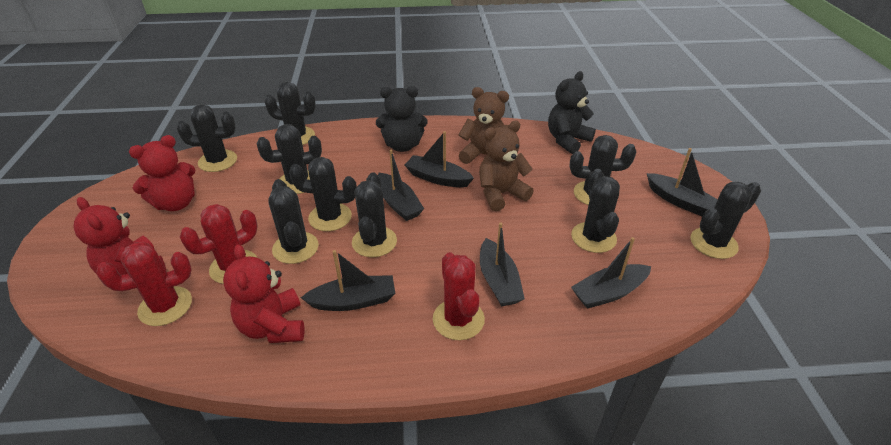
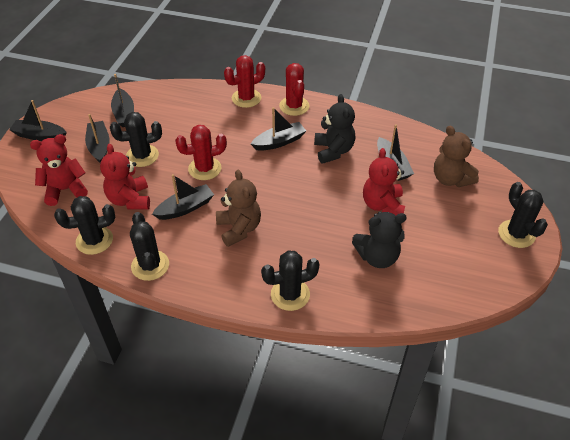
black cactus: [176,104,237,172] [257,124,322,194] [264,82,316,145] [268,179,319,264] [289,157,357,231] [352,172,397,257] [570,135,637,205] [571,169,620,253] [691,182,761,259] = 9 -> [54,196,115,255] [110,112,162,167] [130,212,169,281] [261,250,320,311] [498,182,548,248] = 5

